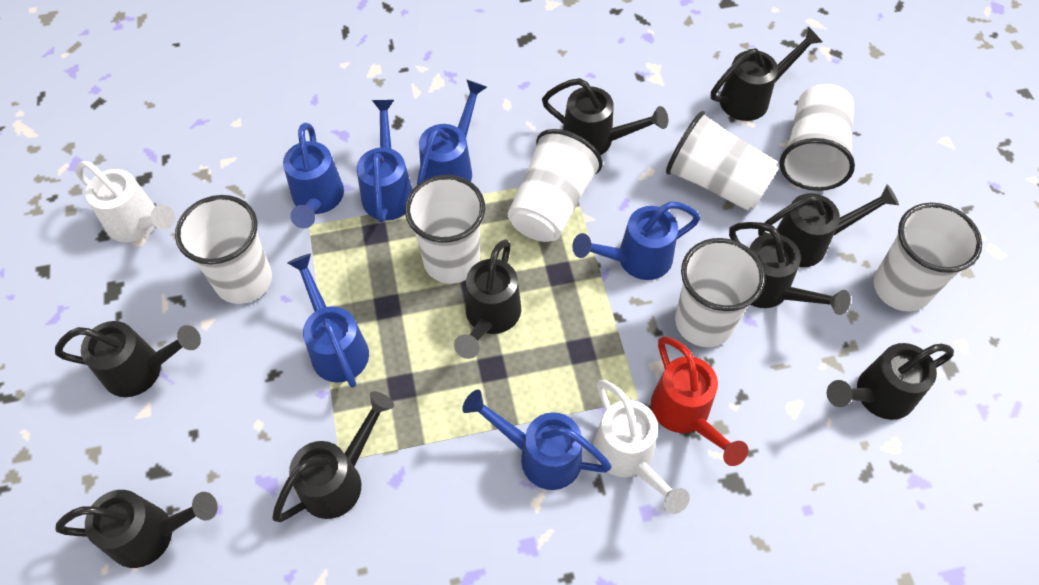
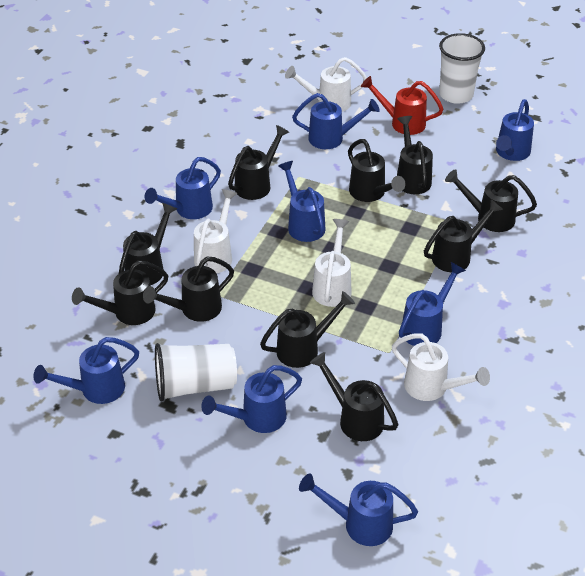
black watering can: [55,321,201,397] [56,490,218,568] [272,391,394,522] [454,240,521,359] [542,78,668,155] [711,26,823,121] [729,222,851,315] [758,184,899,267] [827,343,954,420] = 9 -> [72,260,169,325] [119,203,177,285] [143,257,234,322] [228,125,289,200] [260,291,355,368] [310,352,398,441] [348,139,405,202] [397,116,433,194] [424,199,503,272] [445,169,537,232] = 10
blue watering can: [283,123,344,228] [288,254,369,388] [357,100,412,223] [417,79,487,185] [462,390,612,490] [572,202,700,280] = 6 -> [33,337,139,404] [145,157,221,219] [201,365,302,433] [278,161,325,242] [292,93,379,149] [299,473,418,546] [399,262,466,346] [496,99,534,161] = 8
white cup: [175,195,272,304] [405,175,485,284] [508,129,603,242] [666,111,779,211] [675,238,765,347] [779,84,855,191] [874,202,982,312] = 7 -> [155,343,237,402] [439,33,485,104] = 2
white watering can: [75,161,175,242] [593,380,690,514] = 2 -> [194,189,237,273] [285,57,367,112] [312,219,351,307] [392,333,490,401] = 4

